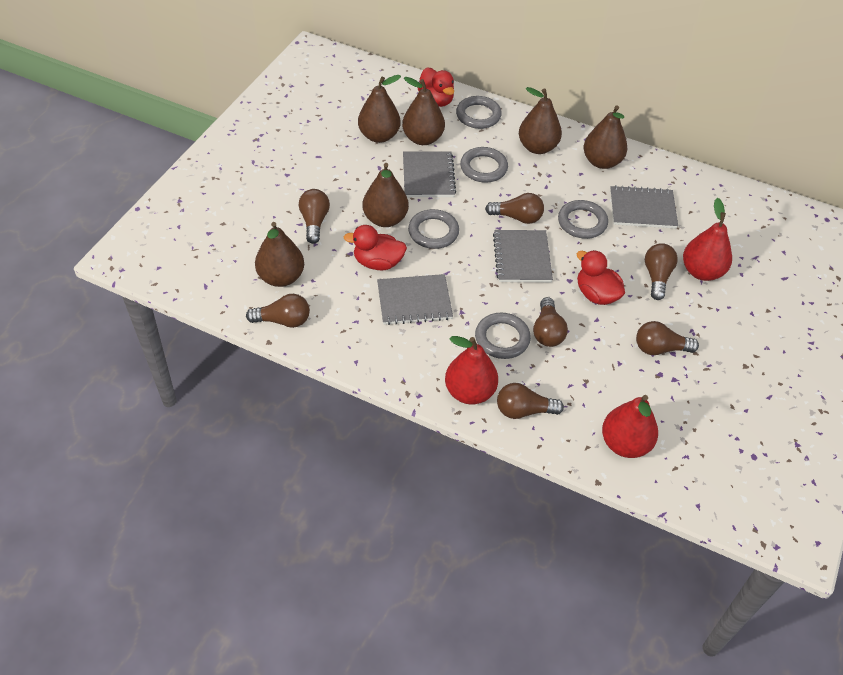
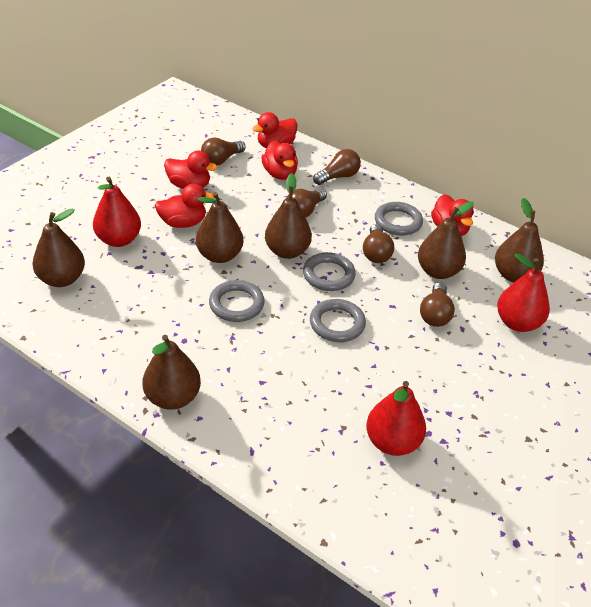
brown light bulb: [246,294,310,328] [299,189,330,244] [485,193,544,224] [497,383,564,419] [533,297,568,347] [636,321,699,355] [645,243,678,300] = 7 -> [201,137,246,166] [287,188,327,218] [313,149,361,185] [363,224,394,263] [420,282,455,327] = 5
grey notebook: [377,274,453,325] [403,151,456,197] [493,230,553,282] [610,185,678,228] = 4 -> none = 0
grey ring: [408,209,459,249] [456,96,502,129] [460,147,508,183] [475,313,531,359] [558,200,608,239] = 5 -> [209,280,265,322] [303,252,356,291] [310,299,366,342] [375,202,423,236] = 4
red duck: [344,225,407,270] [417,67,454,107] [577,250,625,305] = 3 -> [154,184,215,228] [164,150,217,189] [252,112,298,148] [261,141,298,180] [431,194,474,236] = 5

